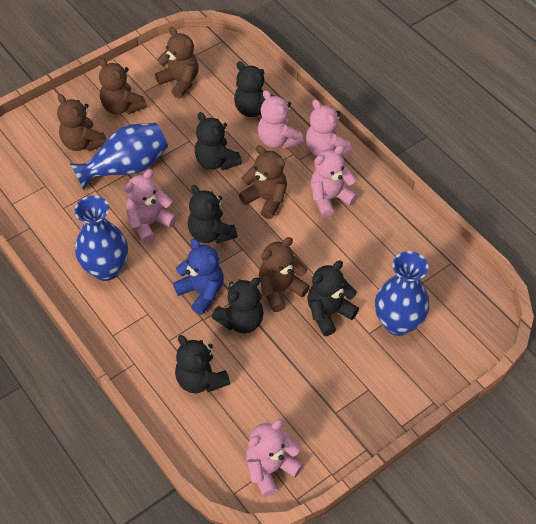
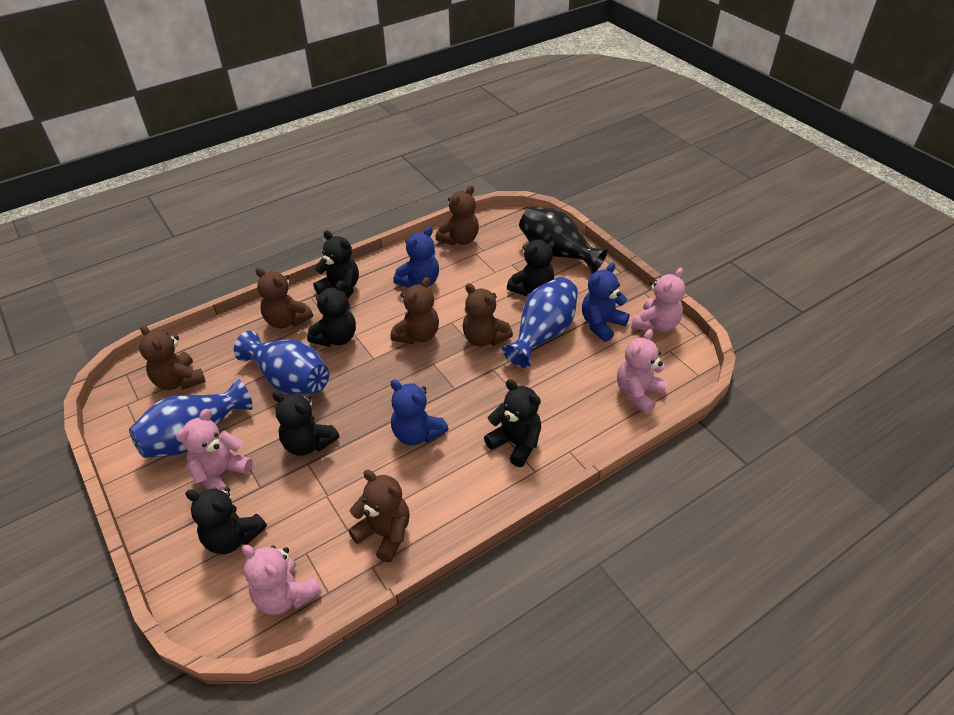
black vase: none = 0 -> [519,206,608,274] = 1
blue teddy bear: [173,238,224,315] = 1 -> [391,379,449,445] [393,226,439,288] [582,263,630,342] = 3
brown teddy bear: [57,94,107,151] [99,58,147,115] [155,27,198,99] [239,145,287,219] [259,237,310,312] = 5 -> [139,325,206,390] [256,267,313,328] [348,470,410,563] [391,277,439,344] [435,185,479,245] [463,283,513,346] = 6
pink teddy bear: [124,169,177,244] [246,419,303,497] [258,90,304,149] [306,99,352,156] [311,145,358,218] = 5 -> [176,409,253,490] [242,545,322,615] [617,329,668,414] [631,268,685,332] = 4

